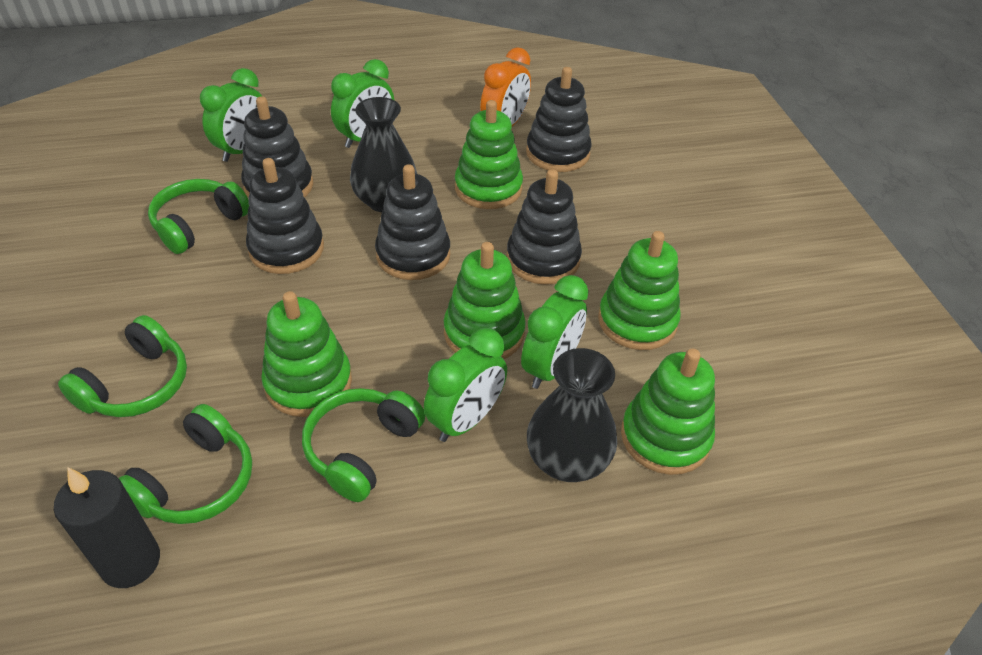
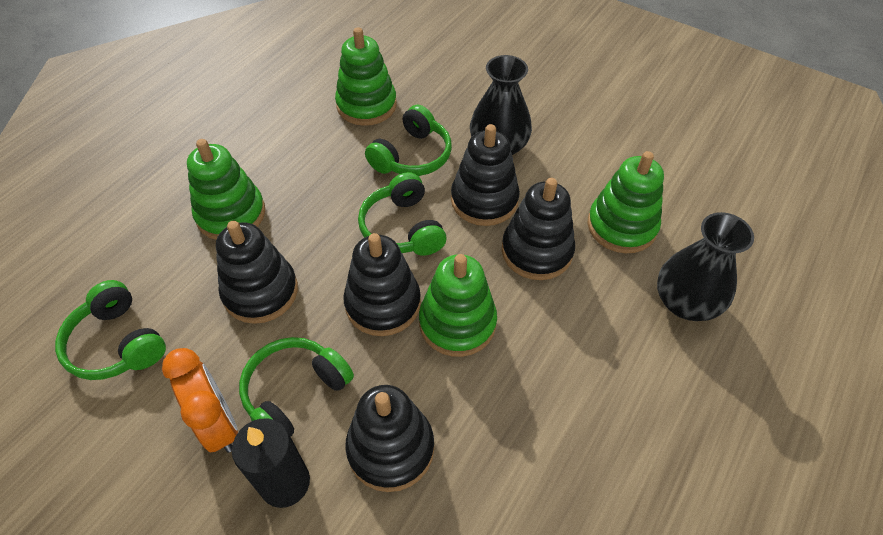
green clock: [200,68,262,162] [331,59,394,148] [424,328,507,442] [521,275,588,389] = 4 -> none = 0
green stacking toy: [261,291,352,417] [444,242,526,359] [455,100,523,209] [598,231,681,350] [621,349,715,475] = 5 -> [187,139,265,240] [335,27,397,126] [419,254,497,357] [587,151,664,253] = 4

